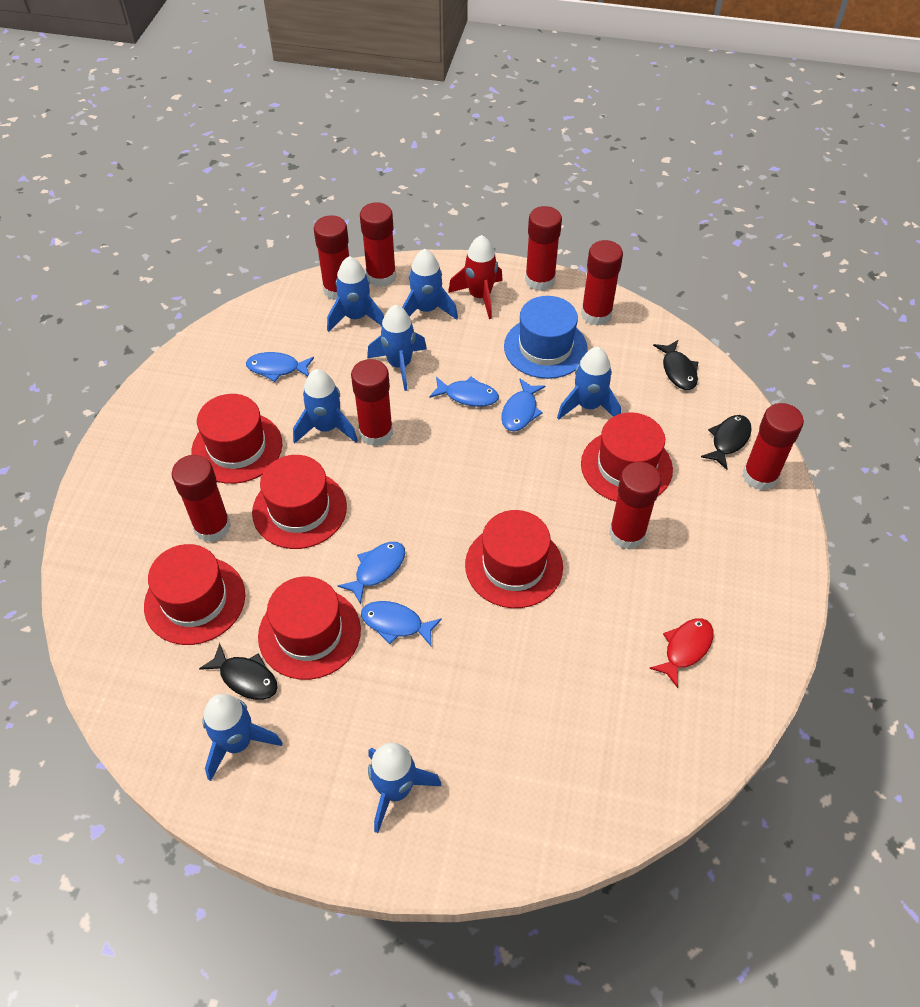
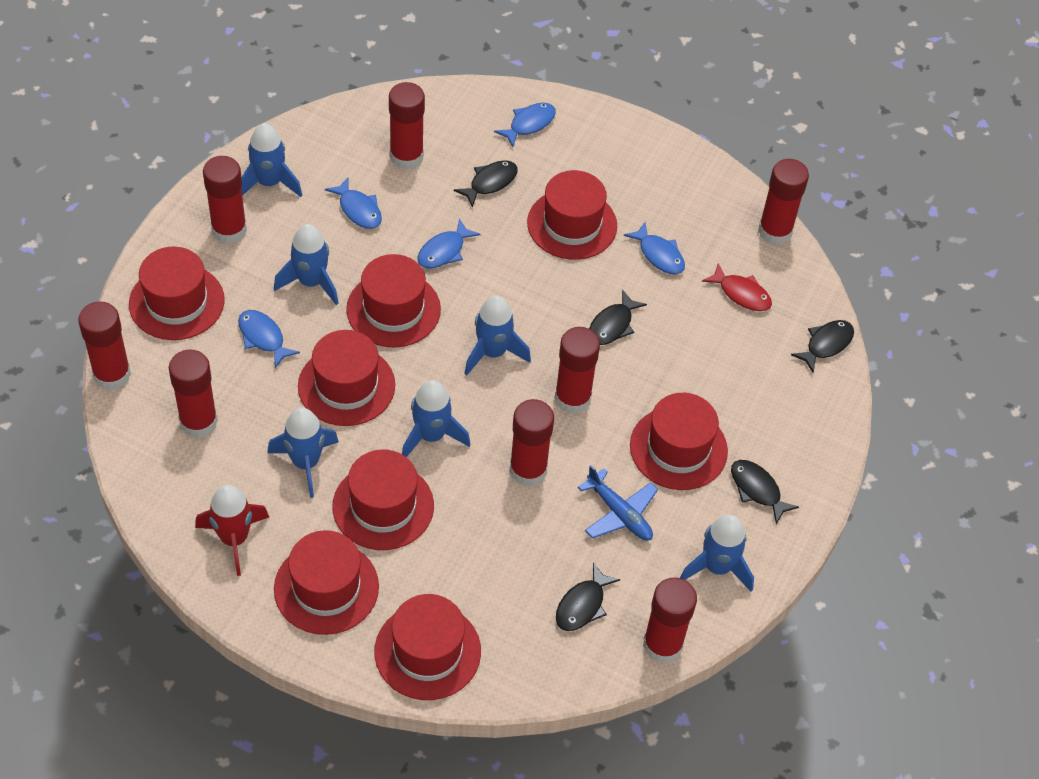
black fish: [199,643,278,700] [653,340,698,390] [701,415,752,470] = 3 -> [454,160,518,208] [556,563,620,631] [589,290,647,345] [731,460,799,524] [791,320,854,373] = 5
blue hat: [504,296,588,379] = 1 -> none = 0
blue plane: none = 0 -> [578,465,658,541] = 1
blue rocket: [202,694,283,781] [293,369,358,444] [327,256,384,332] [367,305,427,391] [368,743,442,833] [402,249,458,320] [557,347,621,420] = 7 -> [241,123,302,197] [267,408,339,498] [274,224,339,305] [402,380,471,457] [464,296,531,376] [680,514,754,592] = 6
red hat: [144,544,245,645] [191,394,282,484] [252,455,347,549] [258,576,361,680] [465,510,563,608] [581,412,673,502] = 6 -> [129,246,225,340] [274,530,379,635] [298,330,395,426] [332,449,434,550] [346,254,441,347] [374,594,481,700] [527,170,617,260] [630,393,728,490] = 8

